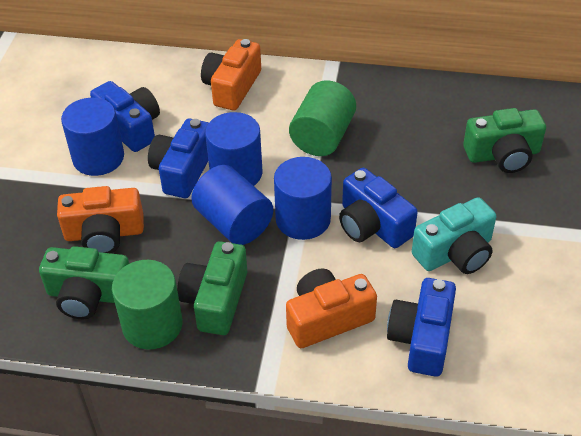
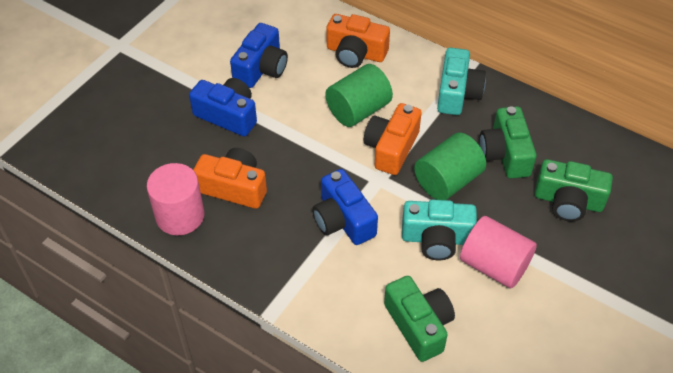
blue camera: [90,81,160,152] [148,119,209,198] [339,168,418,248] [387,278,456,377] = 4 -> [189,78,257,136] [230,23,288,88] [312,169,378,245] = 3
blue cylinder: [61,98,124,176] [191,165,273,245] [205,112,263,186] [274,157,332,240] = 4 -> none = 0
pink cylinder: none = 0 -> [147,163,205,235] [460,216,537,288] = 2
turquoise camera: [412,197,496,274] = 1 -> [402,199,477,260] [437,48,486,115] = 2

